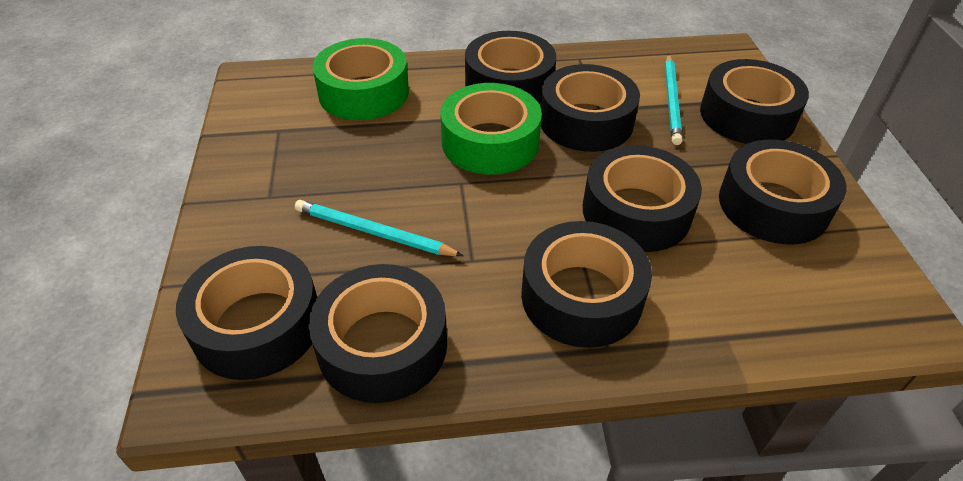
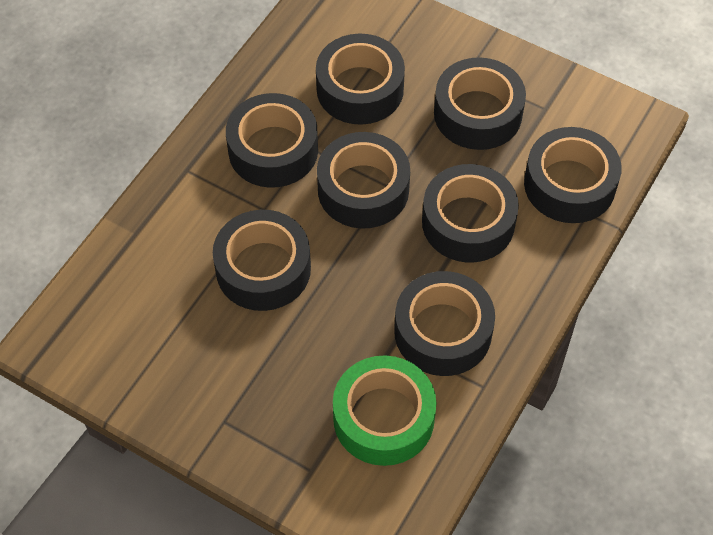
green tape: [312,38,409,120] [440,83,542,175] = 2 -> [333,355,436,466] = 1
turquoise pencil: [295,200,464,256] [665,54,683,145] = 2 -> none = 0

